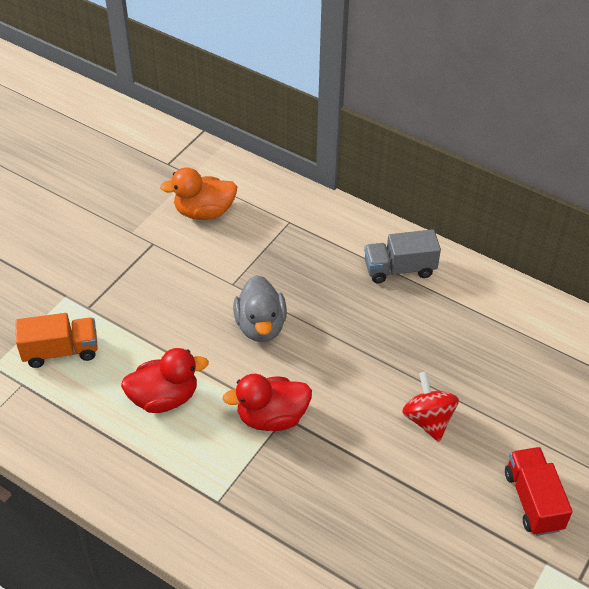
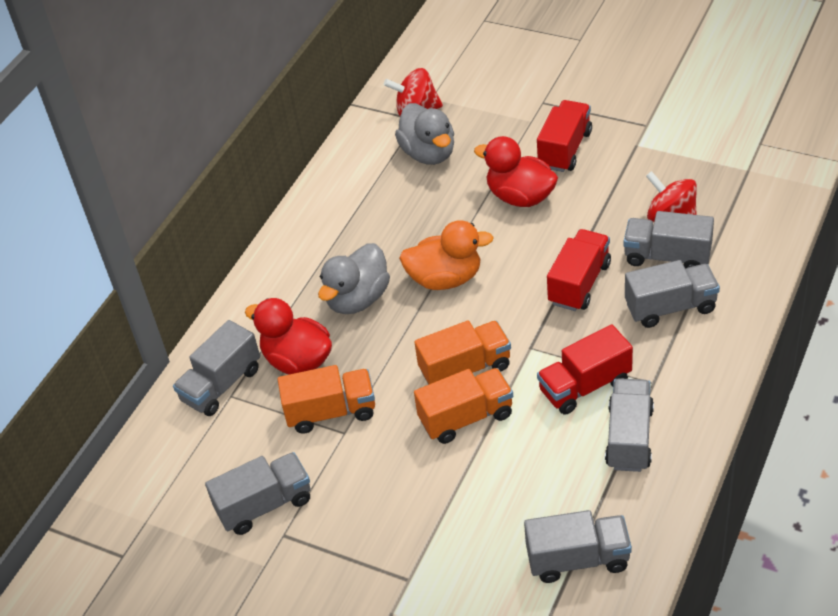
grey duck: [233,275,287,342] = 1 -> [318,243,390,314] [395,103,454,165] = 2
grey truck: [364,229,441,283] = 1 -> [173,320,260,416] [205,452,310,535] [524,510,632,583] [605,378,654,472] [623,211,714,269] [625,260,720,328] = 6
orange truck: [16,313,98,368] = 1 -> [278,365,375,434] [414,321,511,385] [414,368,513,444] = 3
red spinning top: [402,372,459,442] = 1 -> [384,68,443,116] [646,171,697,222] = 2
red truck: [505,447,573,536] = 1 -> [537,100,592,172] [537,324,633,415] [547,229,611,311] = 3

